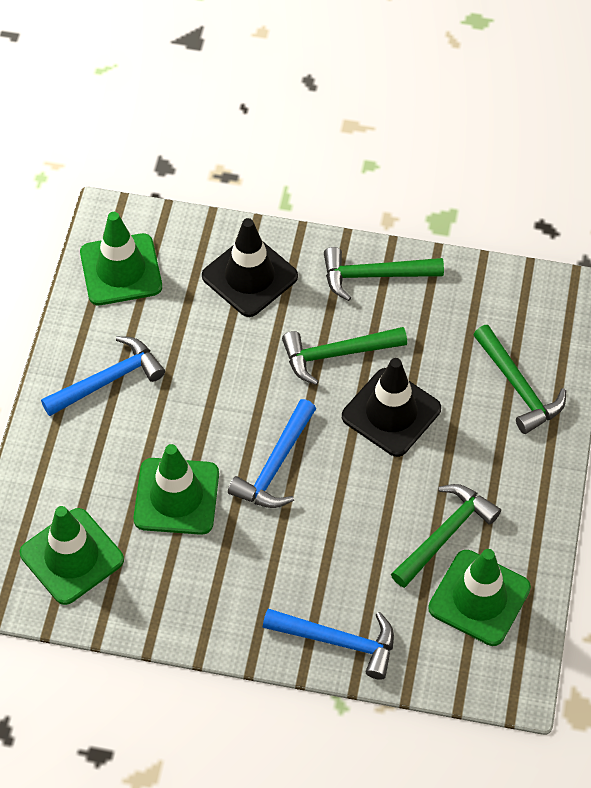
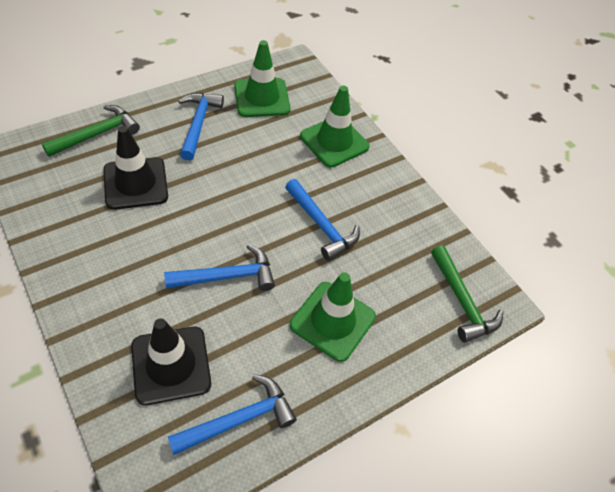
blue hammer: [41,336,165,416] [228,399,316,508] [263,609,394,680] = 3 -> [164,244,275,291] [168,374,297,455] [178,93,224,161] [285,179,360,261] = 4
green hammer: [282,327,407,385] [324,247,444,301] [391,484,501,588] [473,325,566,434] = 4 -> [42,105,140,157] [431,245,503,343] = 2
green traffic cone: [20,506,124,605] [80,212,162,305] [133,444,219,535] [428,549,531,646] = 4 -> [234,40,291,117] [290,272,376,362] [300,86,370,168] = 3

